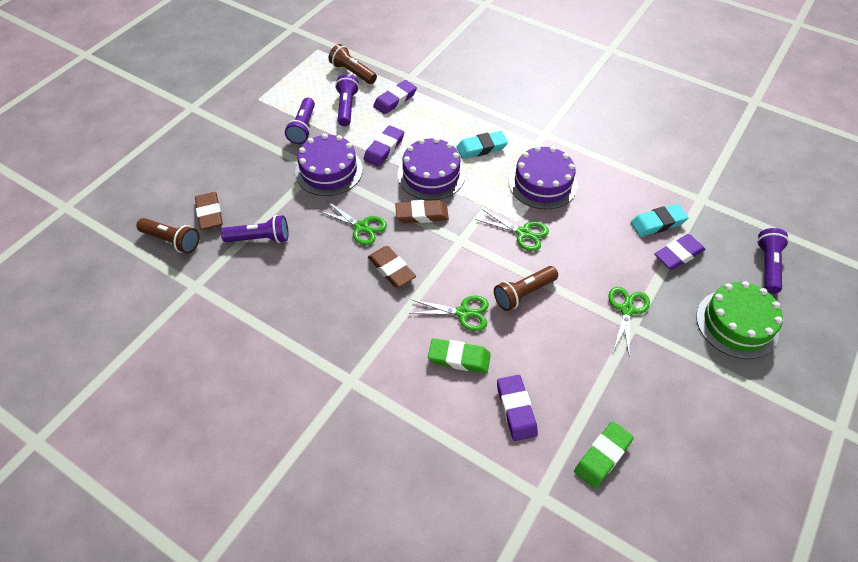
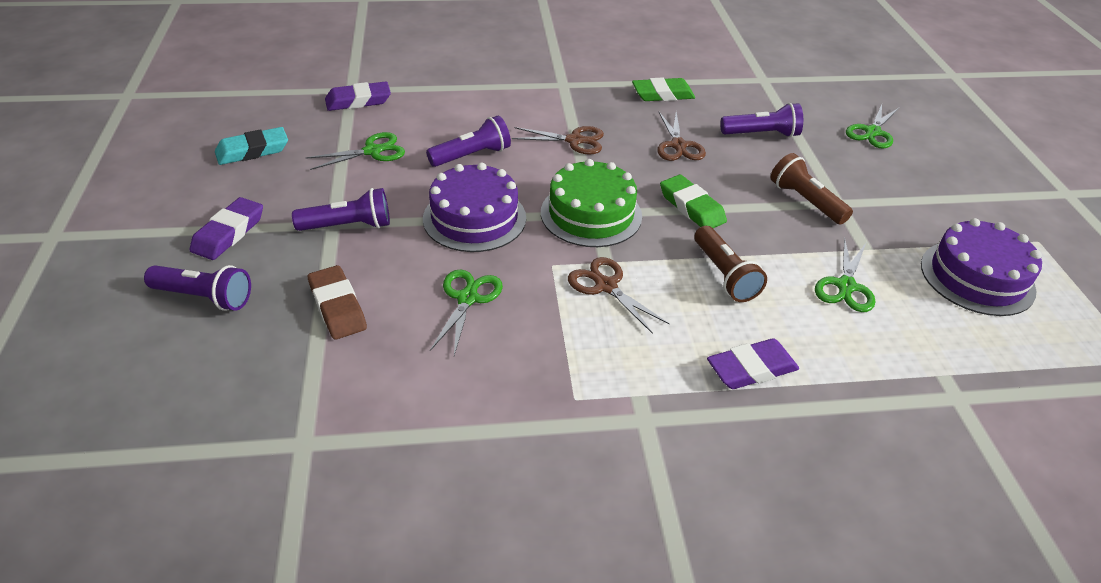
brown eraser: [195,192,223,230] [368,246,416,288] [395,200,449,223] = 3 -> [308,265,367,340] = 1
brown flashlight: [136,218,199,254] [328,44,377,84] [494,266,558,311] = 3 -> [695,226,767,302] [771,153,853,225] = 2
brown scissors: none = 0 -> [512,126,604,155] [568,257,670,334] [657,112,706,161] = 3
purple cake: [295,133,363,196] [398,138,465,200] [509,146,577,209] = 3 -> [423,162,526,252] [921,218,1042,316] = 2
purple eraser: [364,125,404,166] [373,80,417,115] [497,375,538,441] [654,234,705,270] = 4 -> [190,197,263,260] [325,81,391,111] [707,338,799,389] = 3
turquoise eraser: [457,131,508,159] [630,204,689,237] = 2 -> [215,127,288,165] = 1

